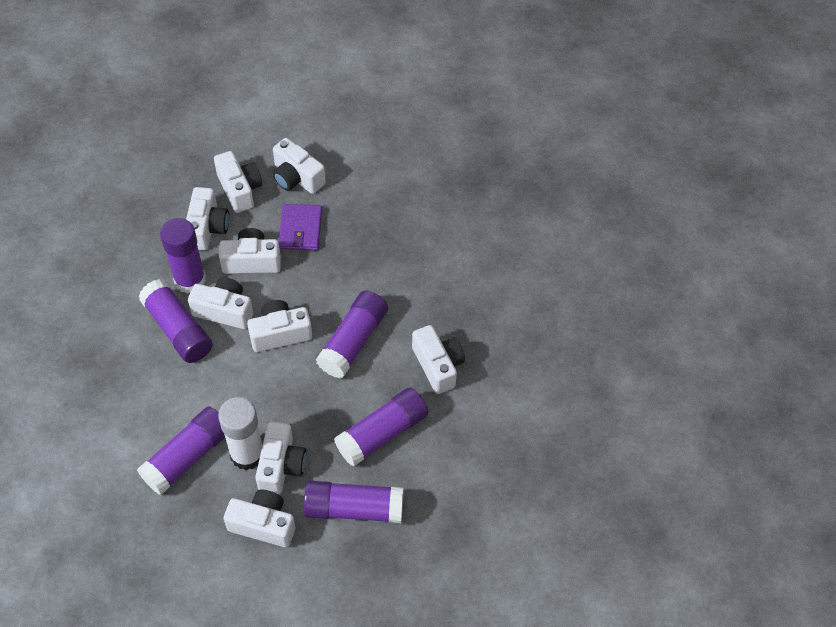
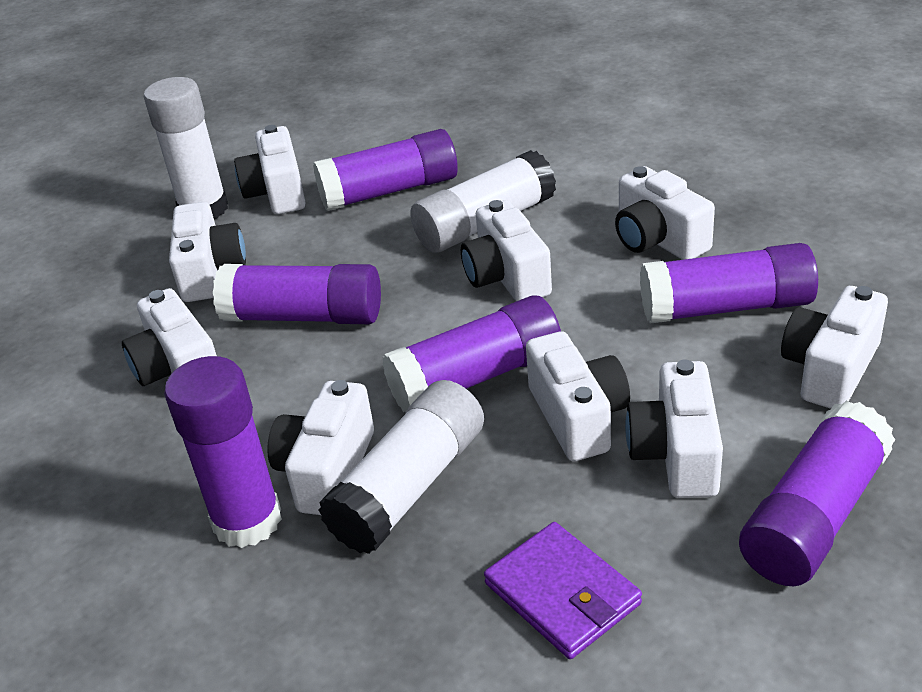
white glue stick: [218,397,263,470] = 1 -> [144,77,228,219] [318,380,484,554] [410,150,556,253] = 3

